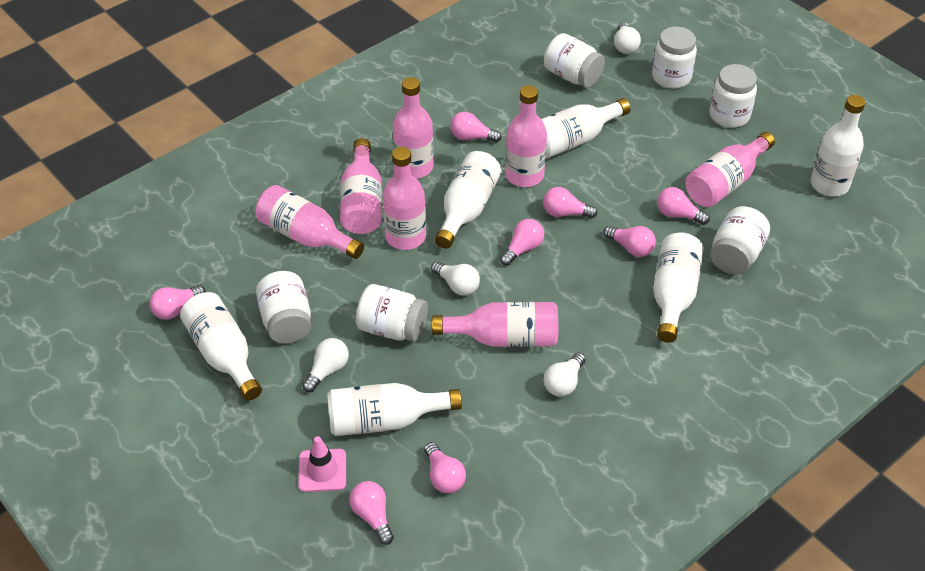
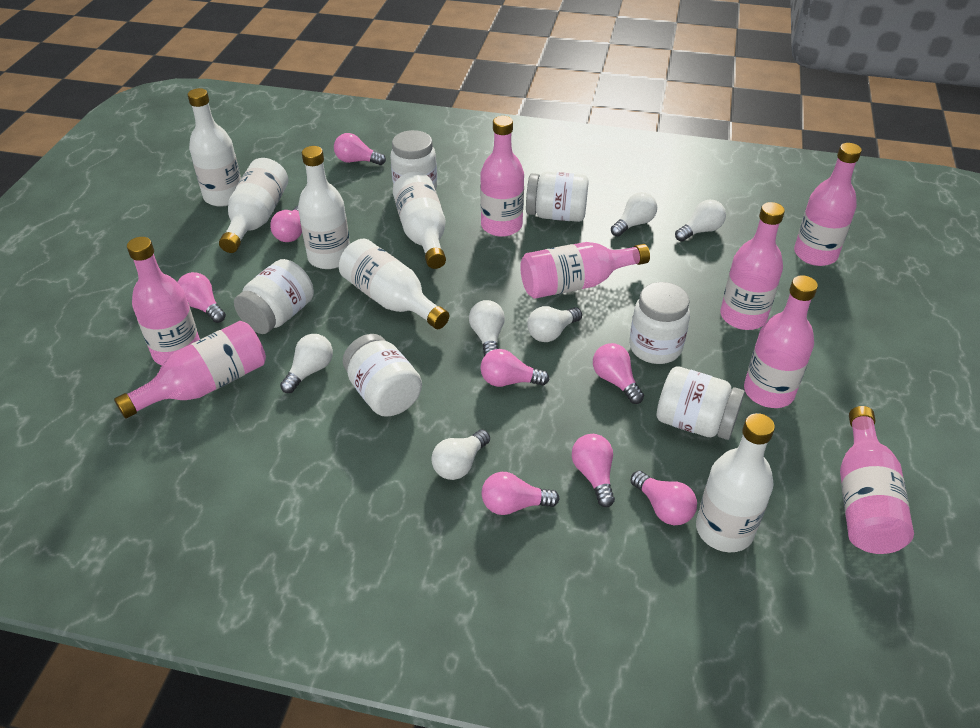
pink bottle: [256,185,364,259] [340,138,382,234] [383,147,426,250] [393,77,433,179] [432,302,558,347] [505,85,547,187] [686,132,775,207] = 7 -> [114,321,266,419] [127,237,200,366] [480,116,524,237] [520,242,650,299] [720,202,785,330] [744,275,818,408] [794,143,862,266] [840,406,914,554] = 8
pink traffic cone: [298,436,346,492] = 1 -> none = 0
white light bulb: [302,338,349,392] [431,262,480,296] [544,353,586,397] [614,22,641,54] = 4 -> [280,334,333,393] [431,430,490,480] [469,300,505,356] [527,306,582,342] [611,192,657,237] [675,200,726,242] = 6

